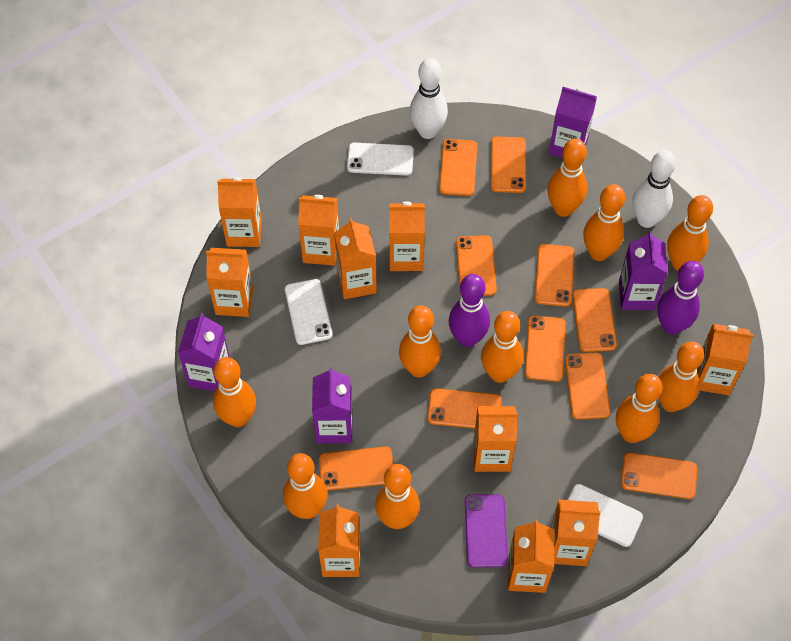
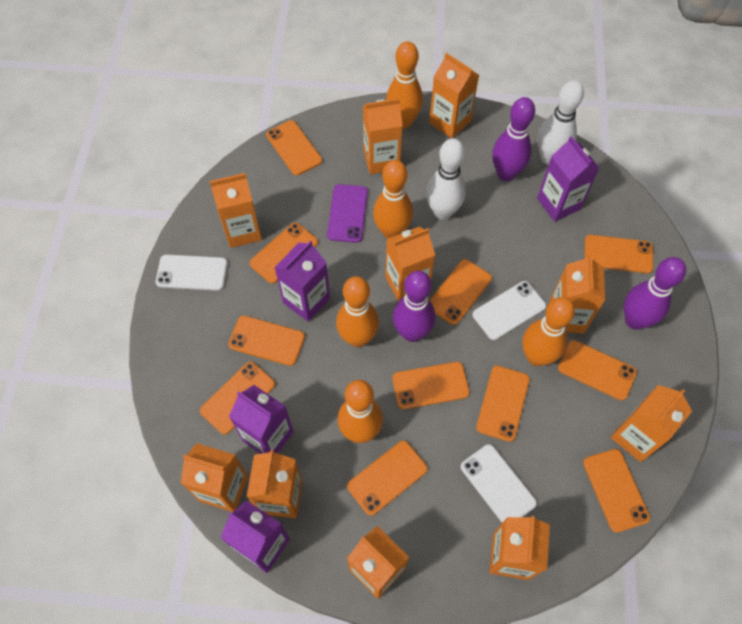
orange bowling pin: [213,357,256,427] [283,453,327,519] [375,464,420,529] [399,305,441,378] [481,311,523,383] [547,138,587,217] [583,184,625,261] [616,374,662,443] [658,342,704,412] [667,195,713,271] = 10 -> [336,276,379,347] [338,380,383,443] [373,160,413,239] [386,41,423,129] [522,297,575,366] = 5
orange phone: [319,447,393,490] [428,388,502,428] [439,139,477,196] [456,235,497,296] [491,137,526,193] [525,316,566,382] [535,244,574,307] [565,353,610,419] [572,288,617,352] [621,453,697,499] = 10 -> [200,362,275,435] [228,315,305,366] [249,222,318,284] [266,120,322,176] [347,441,428,516] [392,362,470,409] [430,259,492,325] [476,366,530,442] [558,340,637,401] [583,449,650,533] [584,235,653,273] = 11
purple bowling pin: [449,274,490,347] [657,261,704,335] = 2 -> [393,271,435,342] [492,97,535,181] [624,257,686,330] = 3

